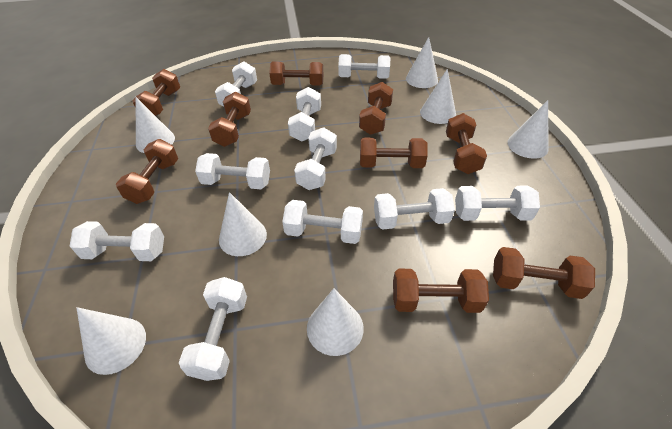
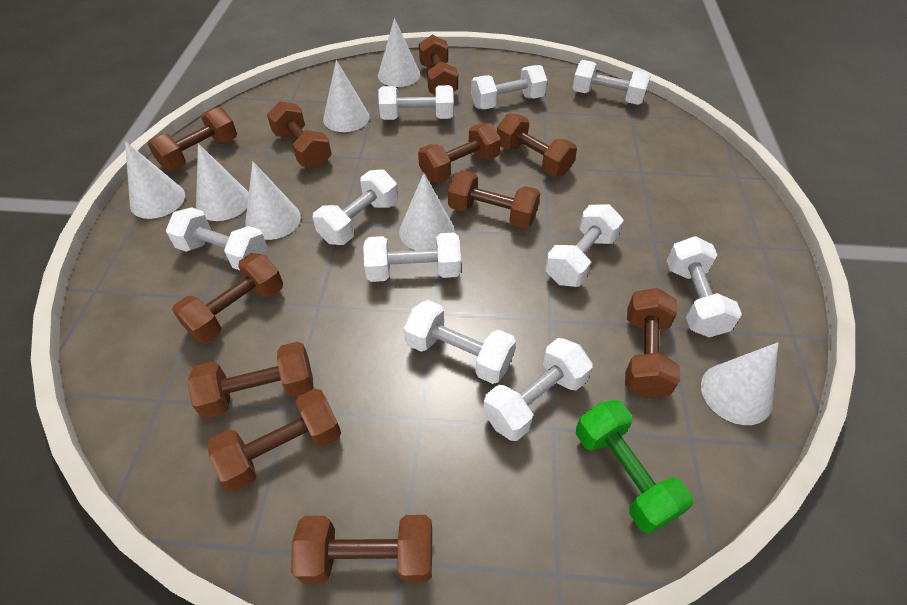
brown dumbbell: [116,139,178,204] [132,69,180,116] [208,91,251,147] [269,62,323,85] [359,82,393,135] [360,138,428,168] [393,269,489,313] [446,113,487,174] [493,247,595,299] = 9 -> [147,107,237,171] [172,253,283,343] [187,342,313,419] [207,388,341,492] [267,101,332,168] [291,515,432,584] [418,123,501,182] [419,35,458,95] [448,170,540,229] [497,113,577,176] [625,288,680,398] = 11
green dumbbell: none = 0 -> [576,400,693,534] = 1

